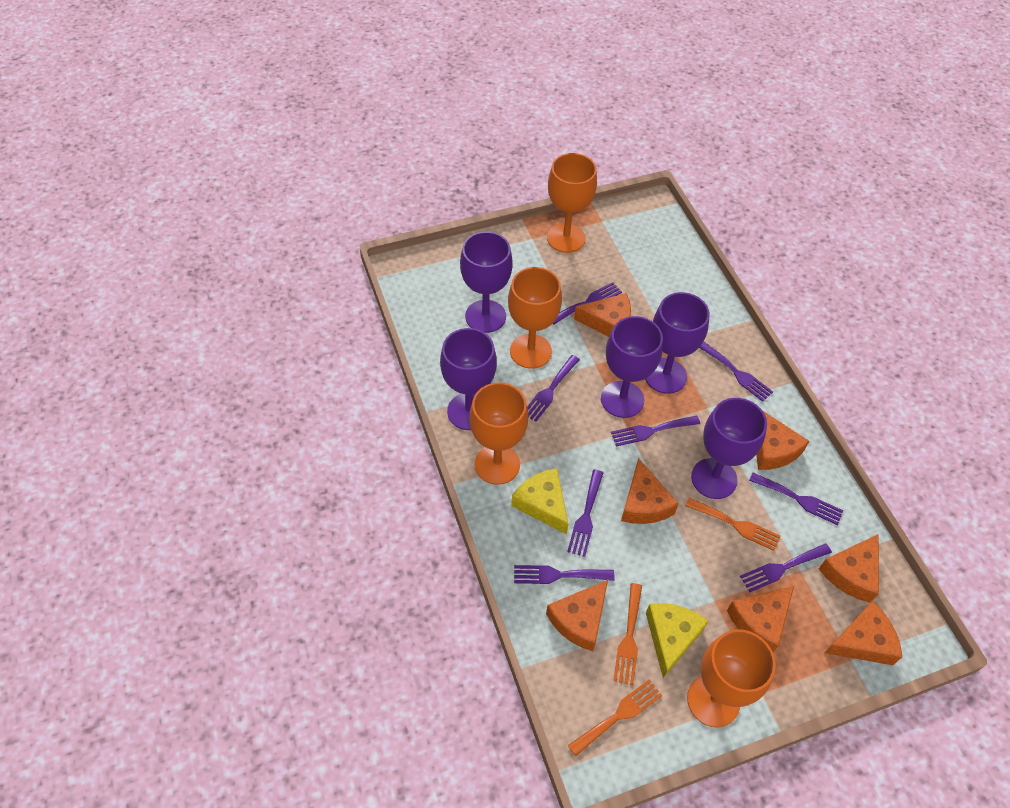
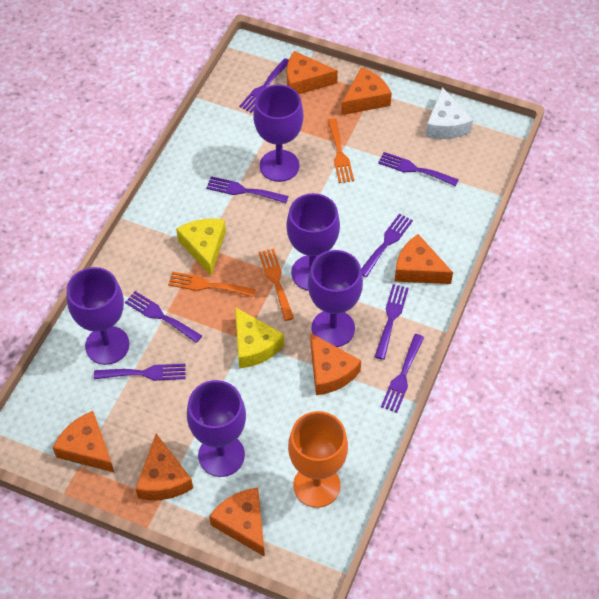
orange goblet: [469,382,528,485] [508,267,562,369] [547,153,597,253] [687,629,776,727] = 4 -> [288,411,348,508] = 1
white cheese: none = 0 -> [426,87,473,139] = 1

